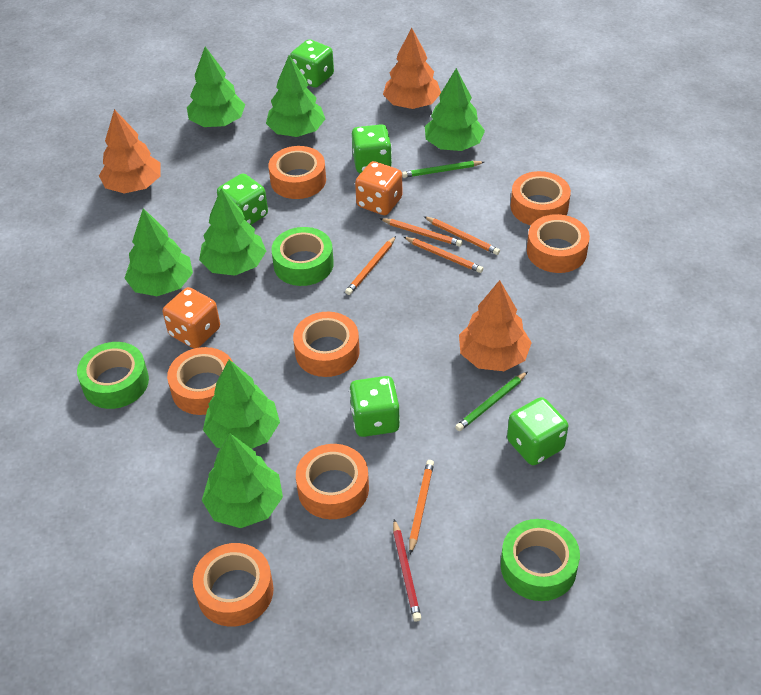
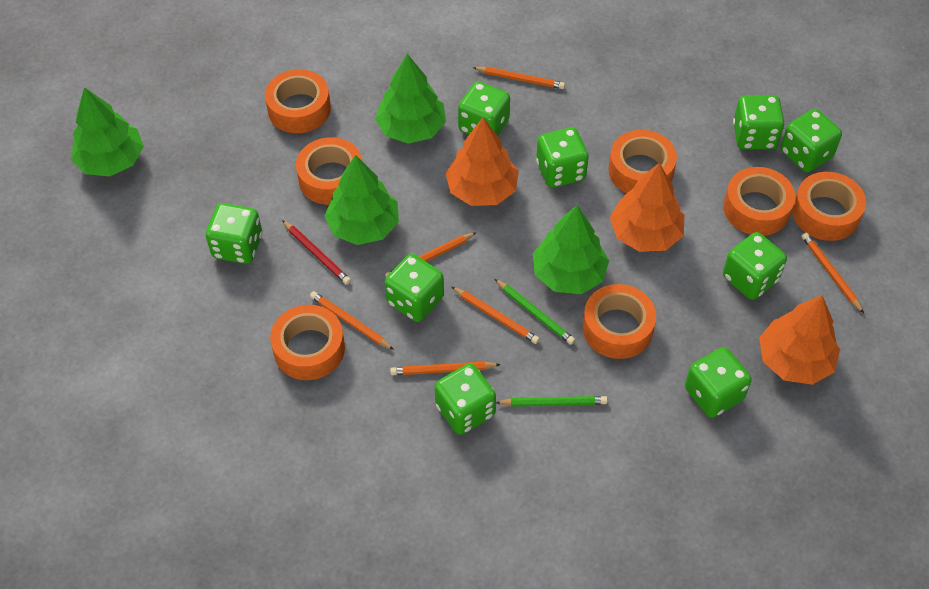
green dice: [217,173,268,225] [290,39,334,88] [349,376,400,437] [352,124,392,173] [507,397,568,465] = 5 -> [206,203,262,264] [385,254,444,322] [435,363,496,435] [458,81,510,136] [536,127,589,188] [685,347,752,418] [723,232,787,300] [733,95,785,150] [781,109,842,172] = 9
green tape: [77,342,149,409] [271,227,334,286] [501,519,580,601] = 3 -> none = 0
green tree: [125,208,193,296] [187,47,245,127] [199,188,266,276] [202,433,283,528] [203,360,280,449] [266,55,325,137] [425,68,485,151] = 7 -> [71,87,144,176] [324,155,399,245] [375,54,446,144] [533,205,609,294] = 4
orange dice: [163,287,220,349] [355,161,402,215] = 2 -> none = 0
orange pencil: [345,236,396,295] [380,218,463,247] [404,237,483,273] [409,460,434,554] [424,216,500,255] = 5 -> [310,291,394,350] [385,232,477,277] [390,361,501,375] [451,286,539,344] [473,67,565,89] [802,233,864,313] = 6

